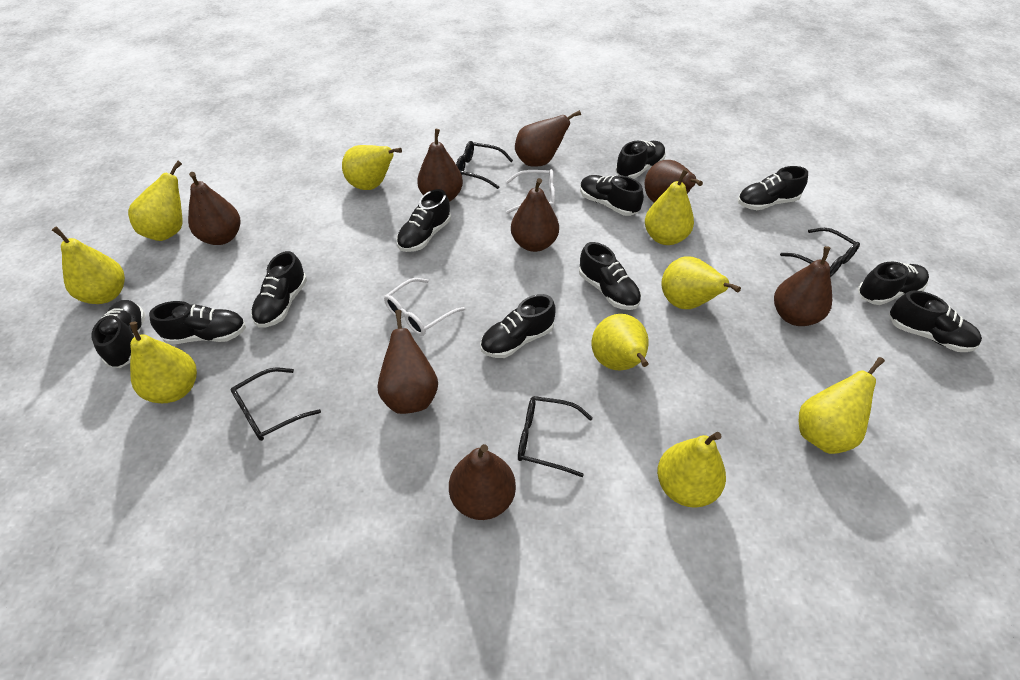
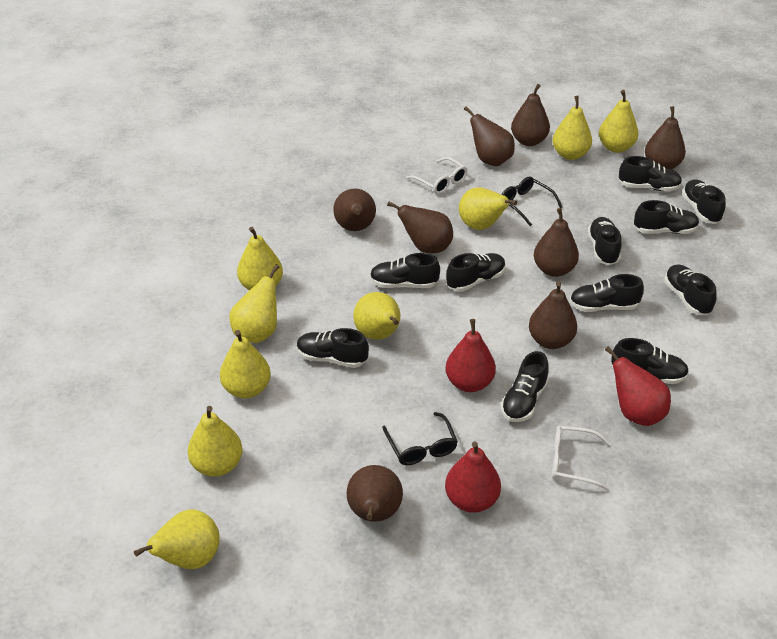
black glasses: [231,367,321,441] [456,141,513,189] [518,396,593,477] [780,228,860,277] = 4 -> [382,412,458,465] [501,177,562,226] = 2
red pear: none = 0 -> [445,319,496,392] [445,442,501,513] [605,346,671,426] = 3

